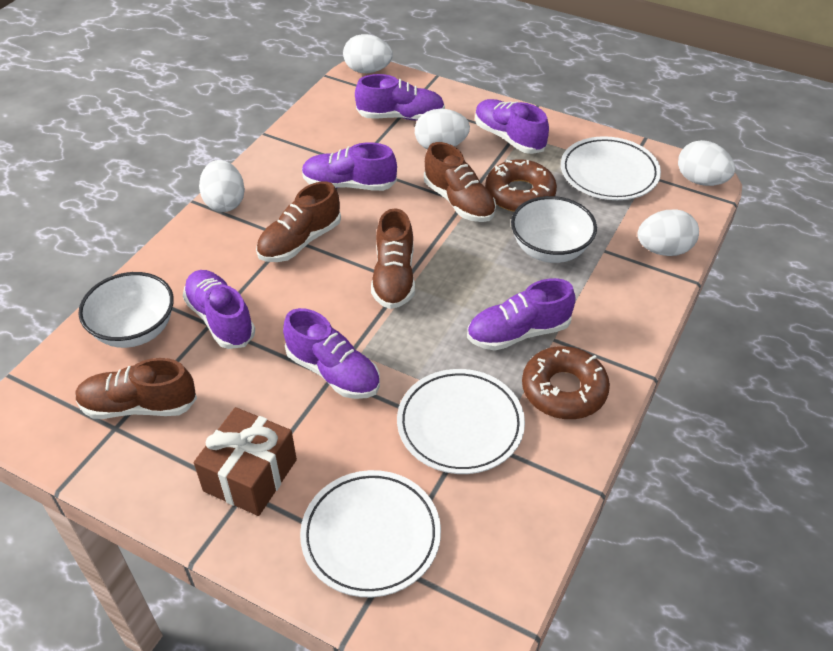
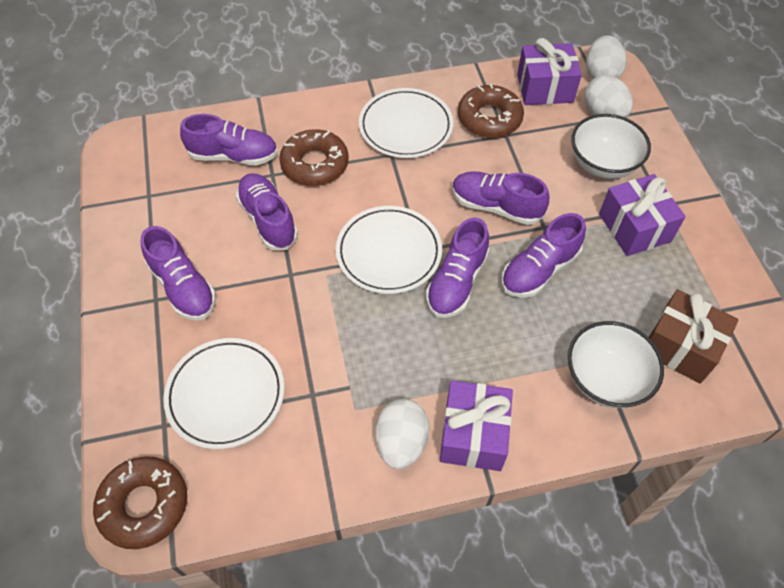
brown donut: [485,159,557,212] [522,346,610,419] = 2 -> [93,456,187,549] [279,129,349,186] [458,84,524,138] = 3
brown shoe: [75,358,197,419] [256,181,341,262] [371,208,415,309] [424,142,496,222] = 4 -> none = 0
purple gift: none = 0 -> [440,380,513,471] [517,38,582,105] [599,174,686,256] = 3
white egg: [199,160,245,212] [343,34,393,73] [415,109,470,149] [637,209,699,256] [678,140,735,186] = 5 -> [375,399,429,469] [584,75,633,118] [586,35,626,79] = 3

